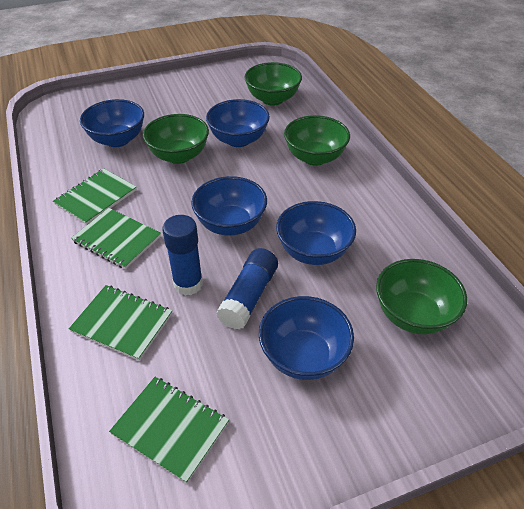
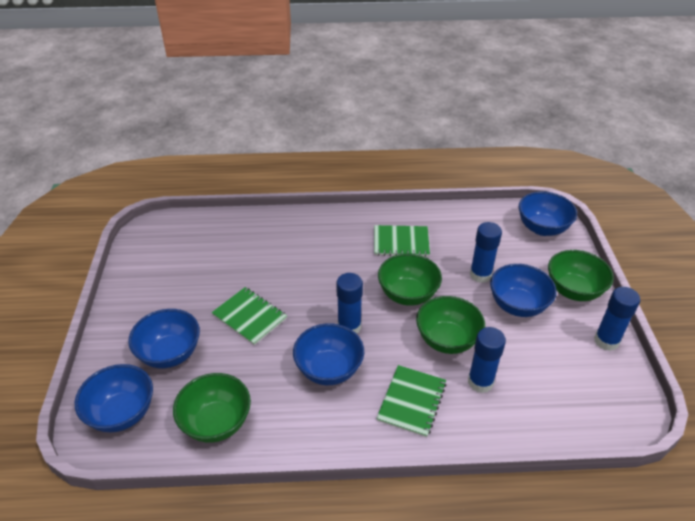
blue glue stick: [162,215,203,296] [216,248,278,330] = 2 -> [336,273,363,334] [468,327,506,393] [470,222,502,283] [594,287,640,351] = 4
green notebook: [53,168,137,225] [69,285,172,361] [71,208,161,269] [109,377,229,483] = 4 -> [212,287,287,345] [374,225,430,257] [376,365,447,437] = 3

